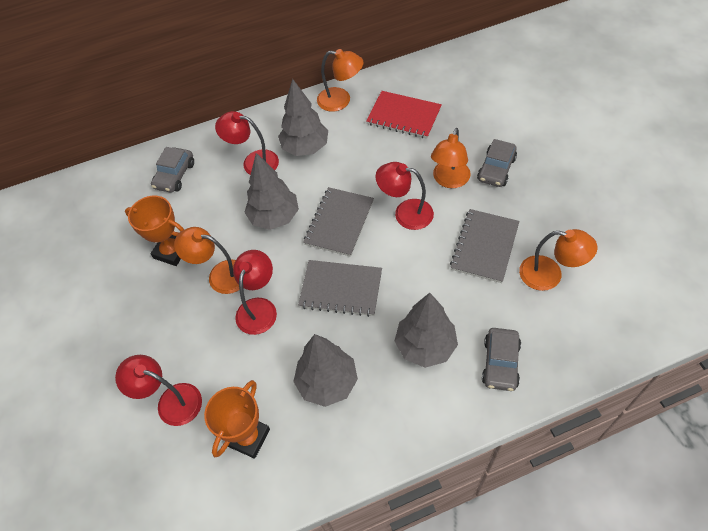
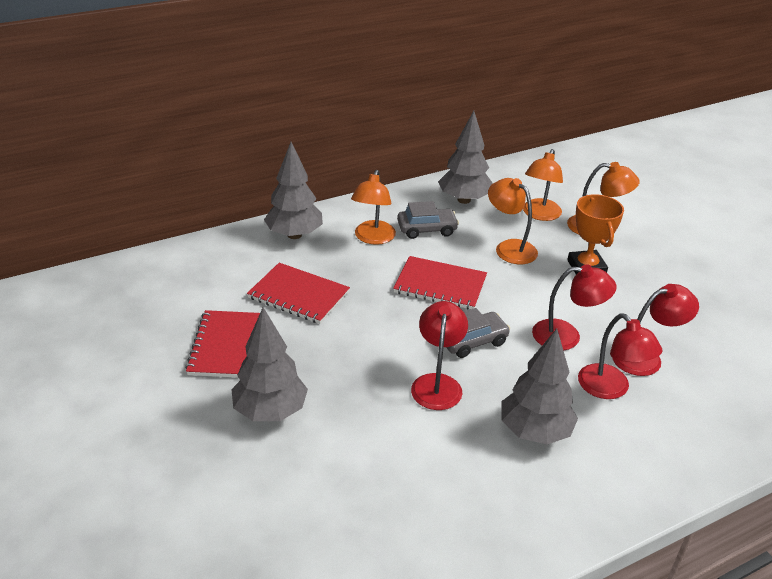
grey car: [151,147,194,193] [477,139,517,187] [482,328,521,391] = 3 -> [397,201,459,239] [446,308,510,358] = 2
grey notebook: [298,260,382,317] [303,187,374,257] [450,209,520,283] = 3 -> none = 0
orange trophy: [125,196,184,266] [204,380,270,459] = 2 -> [567,194,624,274] = 1
red notebook: [366,91,442,138] = 1 -> [185,310,260,378] [247,263,350,324] [393,256,487,309] = 3

